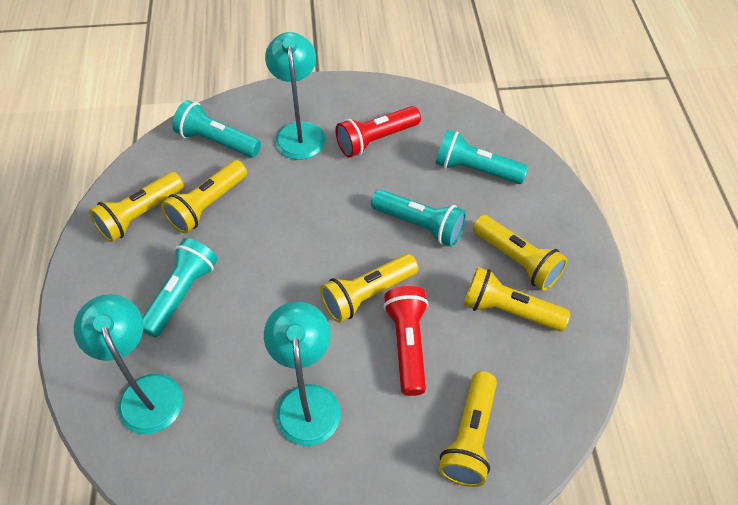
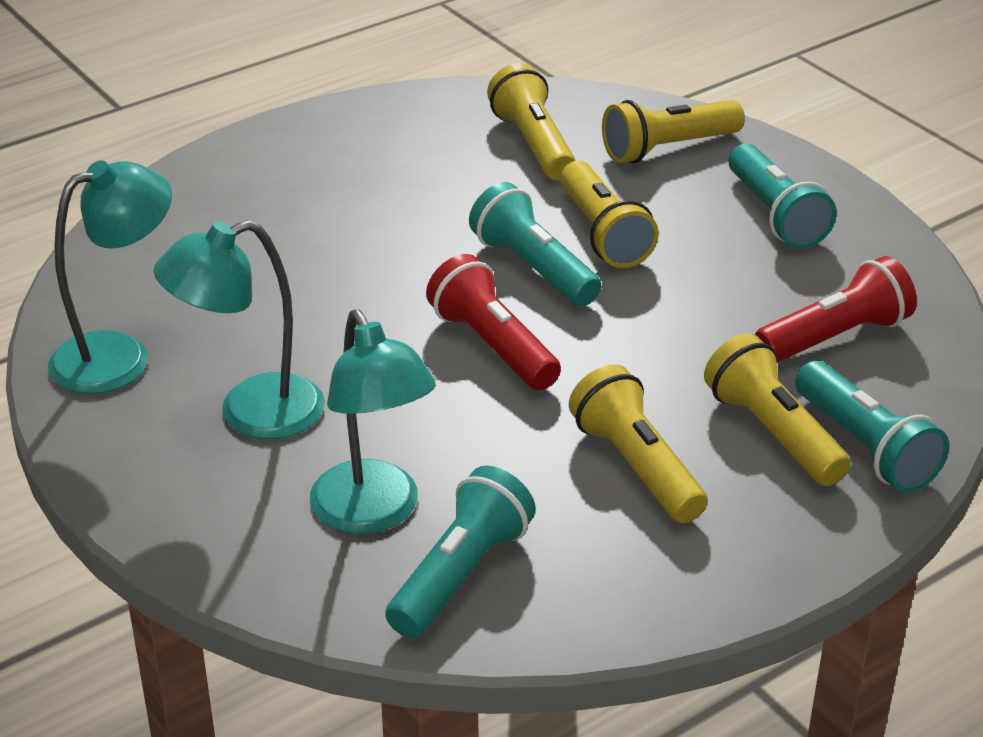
yellow flashlight: [89,172,184,242] [161,160,247,233] [320,254,418,323] [439,371,497,487] [464,267,570,331] [473,215,568,291] = 6 -> [487,63,576,180] [560,161,659,268] [569,364,708,523] [602,100,745,163] [704,334,851,486] = 5

